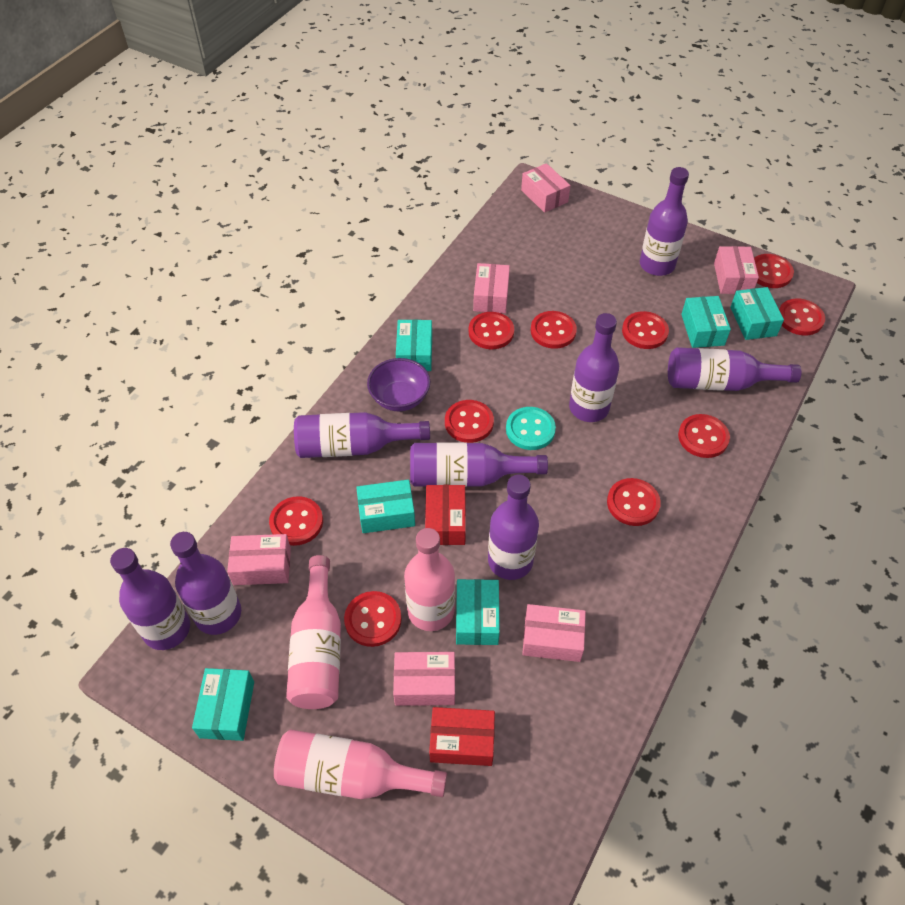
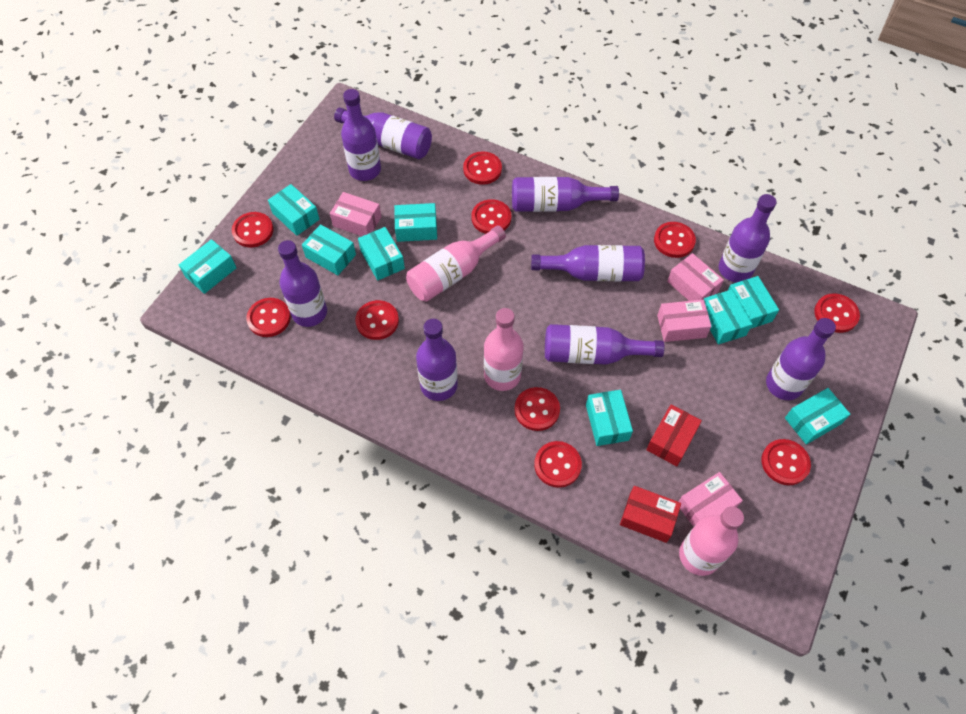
pink box: [227,534,291,585] [393,652,455,706] [473,263,510,313] [521,163,570,213] [522,604,586,662] [714,246,759,294] = 6 -> [330,192,381,236] [657,300,712,342] [667,253,724,301] [678,472,743,527] = 4
purple bottle: [110,548,190,650] [170,532,241,635] [294,412,430,458] [410,443,548,487] [488,475,539,580] [569,313,619,422] [640,167,689,276] [668,347,802,391] = 8 -> [278,240,327,327] [334,107,432,159] [341,89,381,181] [416,319,458,401] [512,177,619,212] [531,245,645,281] [545,324,665,365] [719,194,777,283] [766,318,836,400] = 9
purple bowl: [367,358,431,411] = 1 -> none = 0
turquoise box: [192,668,254,741] [356,480,415,533] [396,320,432,371] [456,579,500,645] [681,296,731,348] [730,287,784,340] = 6 -> [179,239,237,294] [268,184,320,236] [302,224,356,275] [358,227,405,281] [394,203,437,242] [586,390,633,446] [703,290,753,344] [728,276,779,329] [785,388,851,444] = 9
turquoise button: [506,407,556,450] = 1 -> none = 0

